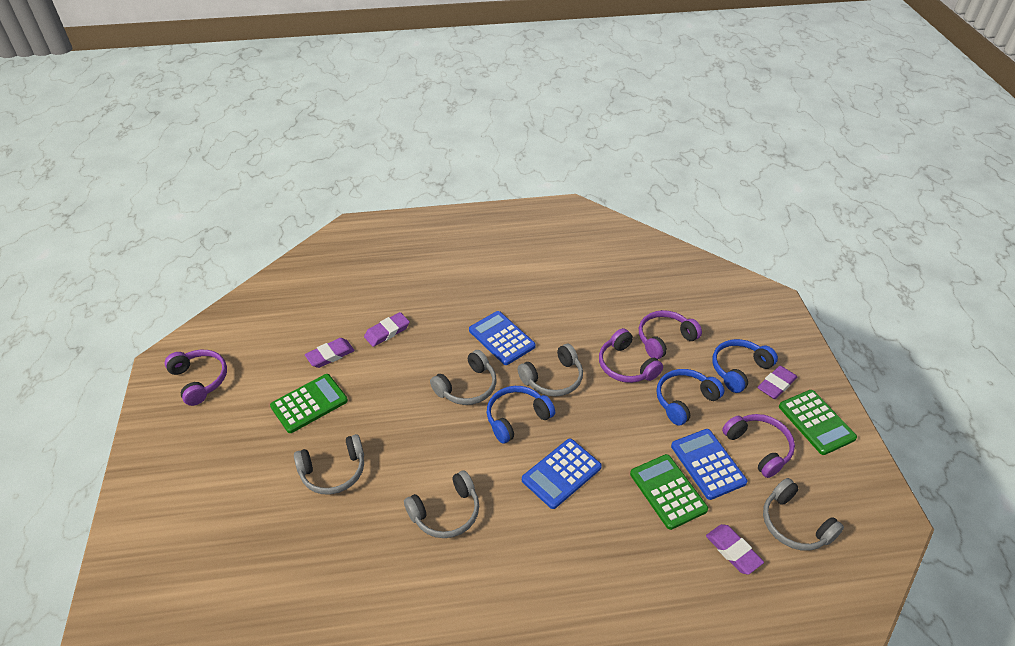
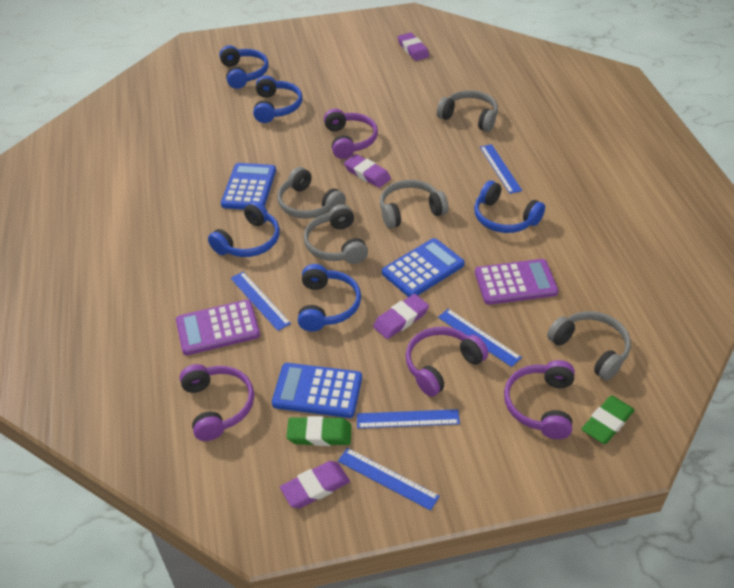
blue headphones: [487,386,555,444] [656,369,724,426] [712,339,778,393] = 3 -> [208,201,280,257] [219,45,269,89] [253,76,303,123] [298,264,361,332] [474,180,545,233] = 5
blue ruler: none = 0 -> [231,272,291,331] [338,448,440,511] [357,409,460,428] [438,309,522,367] [480,144,522,194] = 5
green calculator: [270,374,348,433] [630,454,708,530] [779,390,857,455] = 3 -> none = 0
green eraser: none = 0 -> [287,416,352,446] [582,396,635,444] = 2
purple calculator: none = 0 -> [176,300,260,355] [475,259,559,305] = 2

